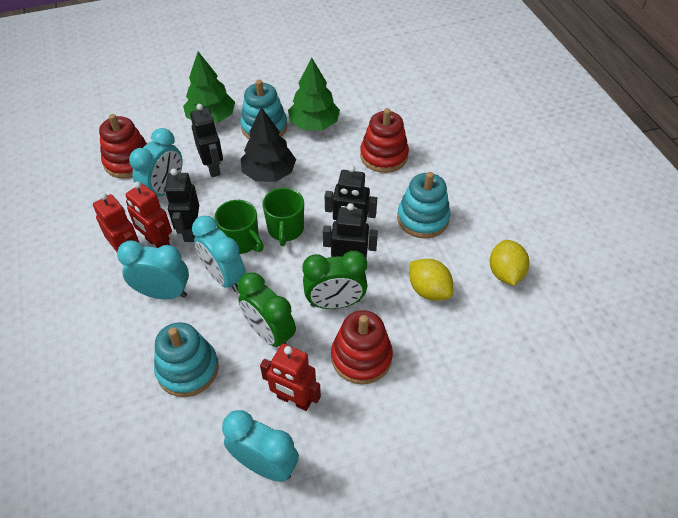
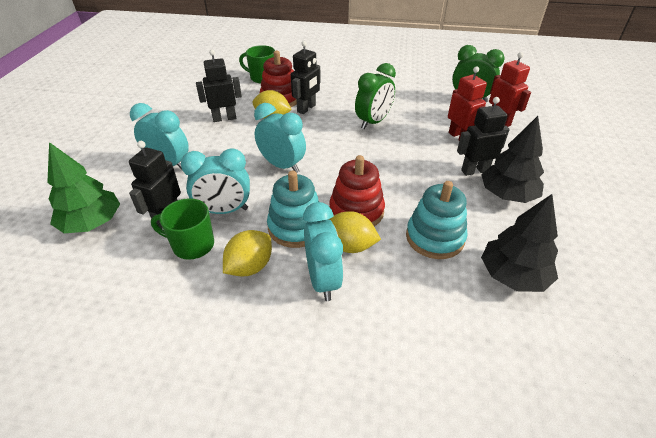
black tree: [241,107,296,182] = 1 -> [481,116,544,203] [481,194,558,292] = 2
green tree: [183,52,235,123] [288,57,340,130] = 2 -> [47,142,120,233] = 1
red robot: [93,193,140,252] [126,181,172,248] [260,343,321,411] = 3 -> [448,66,487,141] [489,52,531,127] = 2
red stacking toy: [99,114,148,179] [331,310,393,384] [360,108,409,173] = 3 -> [260,51,297,107] [329,155,385,226] = 2
turquoise stacking toy: [154,322,219,397] [240,80,287,139] [397,172,450,238] = 3 -> [267,171,319,248] [406,181,468,259] = 2
yellow lemon: [410,259,453,301] [490,240,529,286] = 2 -> [223,230,272,276] [252,90,292,118] [329,211,381,253] = 3

